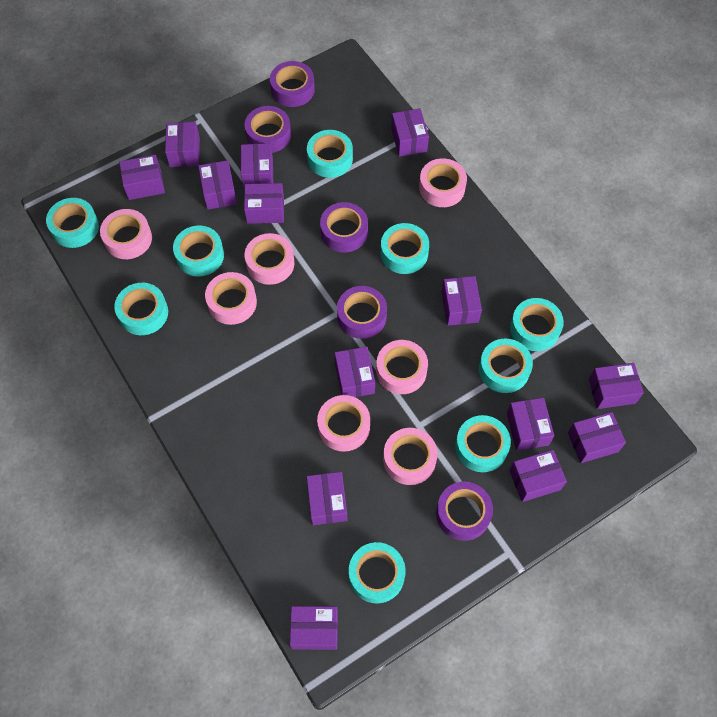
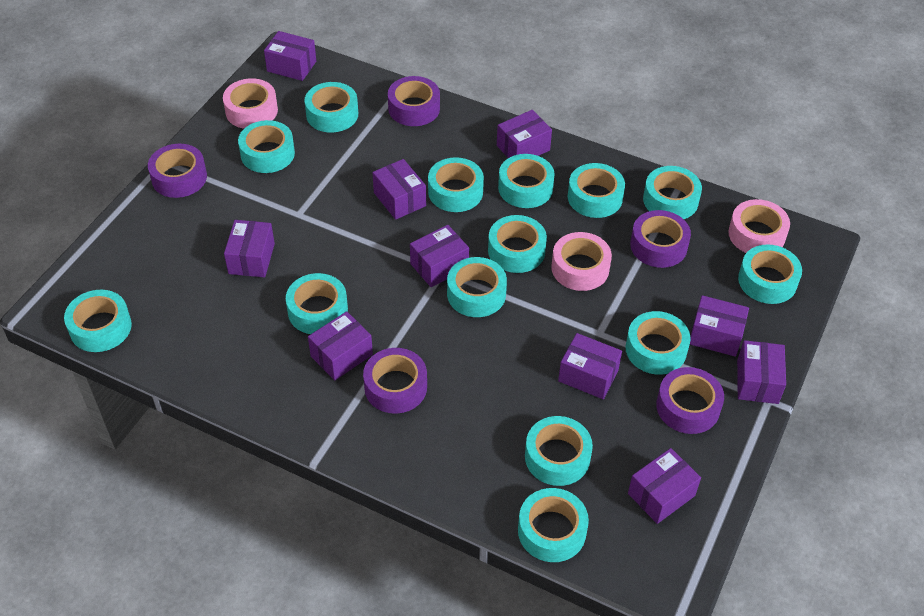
pink tape: [100,209,152,259] [205,272,257,325] [245,233,294,285] [317,395,370,452] [376,340,428,394] [383,428,438,485] [419,158,467,207] = 7 -> [223,78,278,128] [551,232,612,291] [728,199,790,253] = 3
purple box: [119,155,165,200] [165,122,200,167] [198,160,237,210] [241,143,273,189] [244,183,284,224] [290,606,338,650] [307,472,347,525] [334,347,375,397] [391,109,429,157] [442,276,482,326] [507,398,554,451] [509,450,567,502] [568,412,626,463] [589,363,644,409] = 14 -> [224,220,275,277] [264,31,316,81] [308,311,373,380] [372,159,426,220] [410,225,469,287] [497,110,552,158] [558,333,622,399] [628,448,701,524] [690,295,749,357] [737,340,786,404] = 10
turquoise tape: [46,198,99,248] [114,283,168,335] [173,226,224,277] [307,130,353,178] [349,542,406,603] [381,223,429,274] [455,415,511,472] [479,339,533,393] [510,298,564,351] = 9 -> [64,290,132,352] [238,120,295,173] [286,273,348,334] [304,82,358,132] [428,157,484,212] [447,257,507,317] [488,215,547,273] [498,154,555,208] [518,488,589,562] [525,416,593,486] [568,163,625,218] [625,311,691,375] [643,166,702,219] [738,245,802,304] = 14

